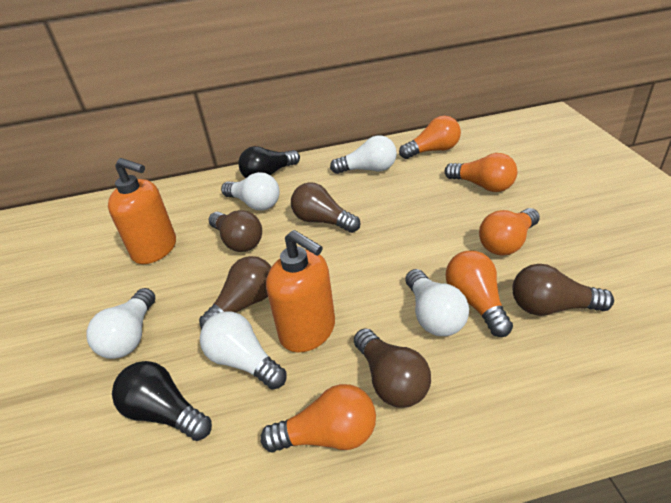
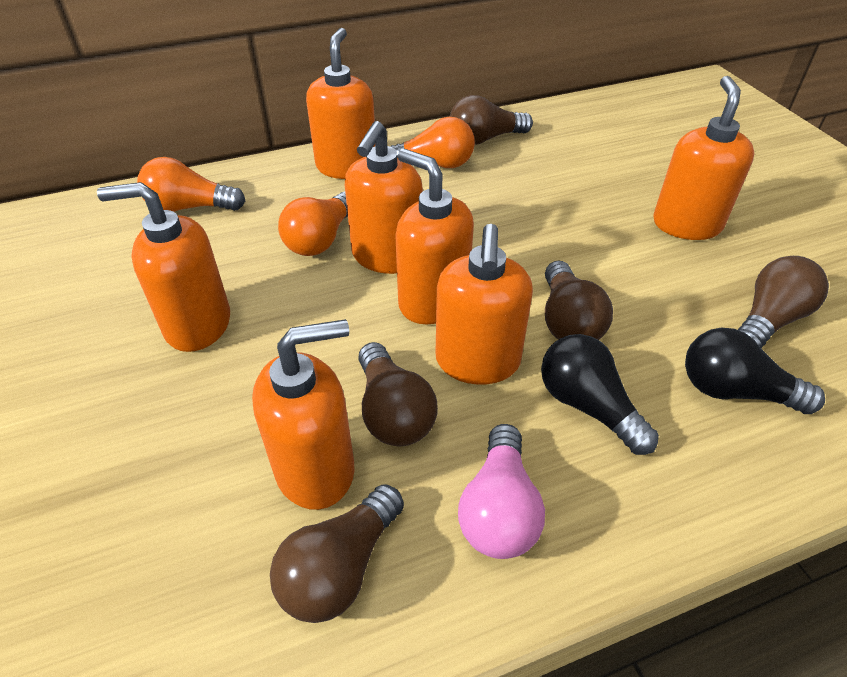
orange light bulb: [260,384,376,453] [399,116,461,159] [445,153,517,192] [446,251,513,337] [479,208,540,255] = 5 -> [137,157,245,212] [278,191,348,256] [390,117,475,168] = 3
orange soap dispenser: [108,158,176,264] [266,230,335,353] = 2 -> [97,182,230,352] [252,319,354,510] [306,28,375,179] [345,121,423,274] [395,149,474,324] [435,224,533,385] [653,76,754,240] = 7
pink light bulb: none = 0 -> [458,424,545,559] = 1
white light bulb: [86,288,155,359] [200,312,287,390] [221,172,280,210] [330,135,397,174] [405,269,469,336] = 5 -> none = 0

